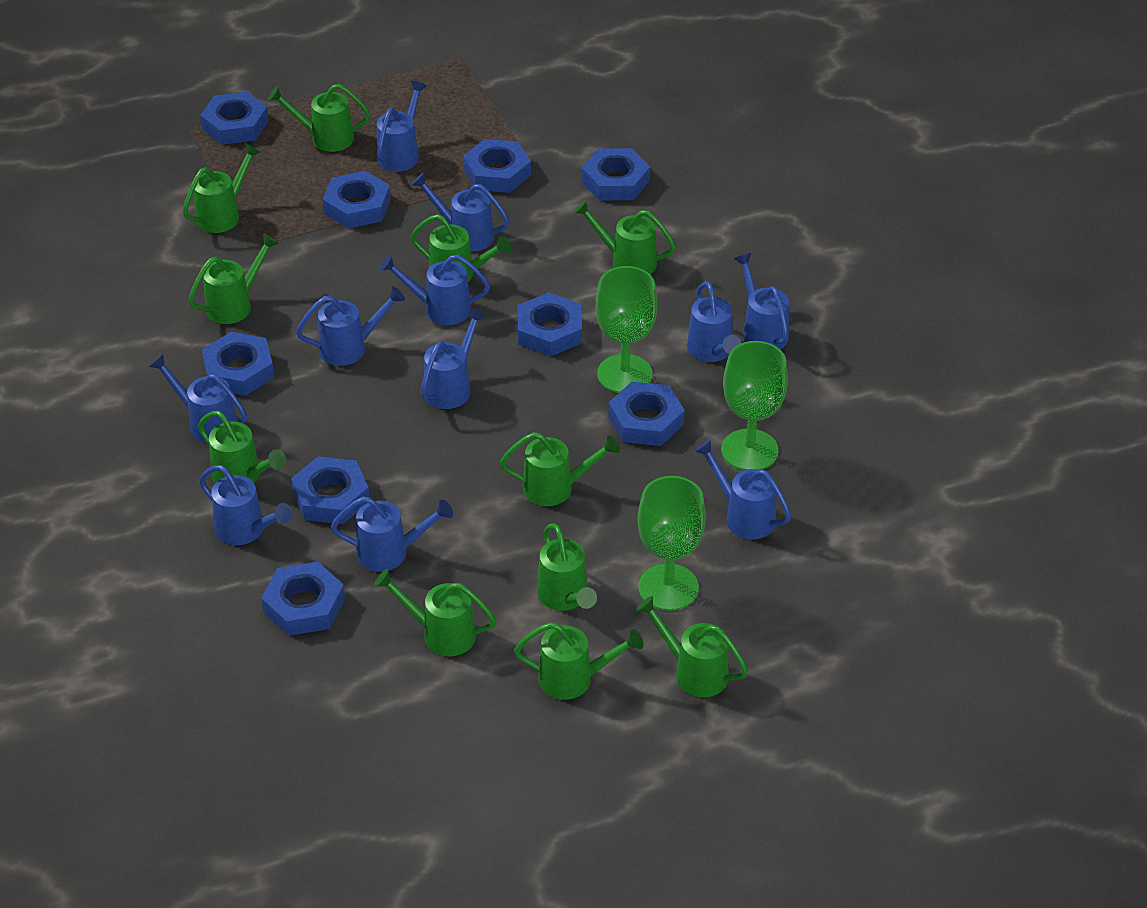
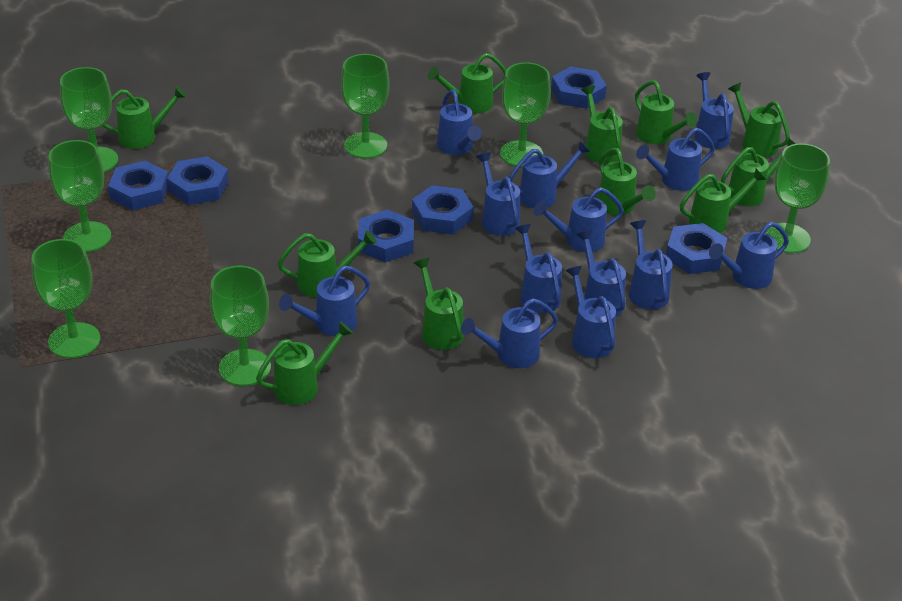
blue nut: [200,92,269,145] [202,332,274,396] [261,562,345,636] [291,456,369,524] [323,171,391,229] [463,139,531,193] [517,292,582,357] [582,148,650,201] [608,382,685,446] = 9 -> [108,161,168,210] [167,156,229,205] [358,210,414,262] [412,185,473,234] [551,66,607,109] [666,223,727,274] = 6
blue watering can: [149,354,247,443] [199,465,293,545] [296,286,405,366] [331,496,453,572] [377,81,427,172] [380,254,490,325] [411,172,509,252] [420,308,486,409] [687,281,741,362] [695,440,791,539] [734,253,789,350] = 11 -> [279,266,370,336] [437,90,482,155] [461,298,558,368] [476,152,520,236] [509,141,591,208] [515,224,562,313] [534,187,624,252] [565,266,616,358] [576,230,626,317] [629,220,672,310] [636,128,715,191] [694,72,734,149] [709,222,789,289] = 13
green goblet: [595,266,657,393] [638,476,706,611] [721,341,788,471] = 3 -> [32,239,101,358] [49,140,111,252] [60,67,118,172] [210,266,271,386] [341,54,390,159] [500,62,551,167] [765,143,830,253] = 7

